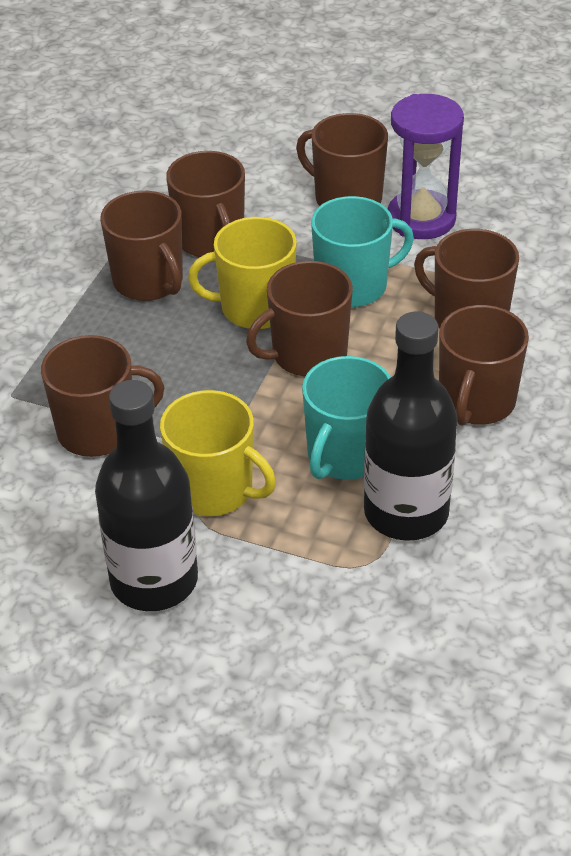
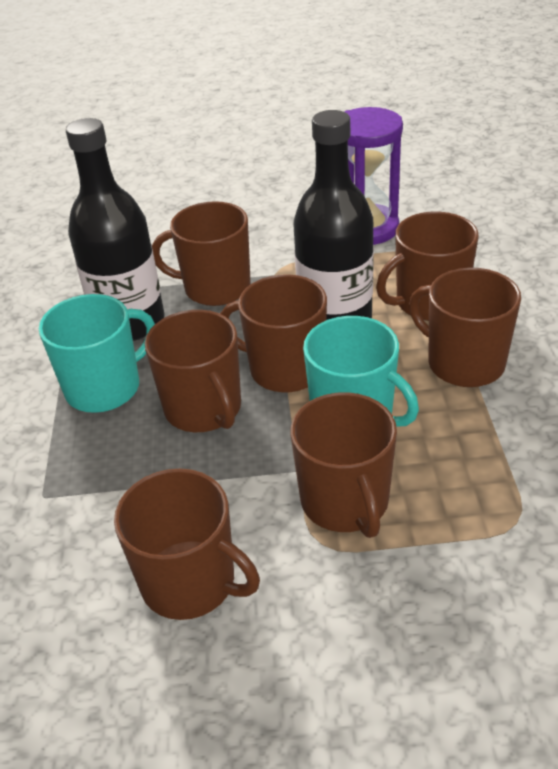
yellow mug: [160,390,276,516] [188,217,297,329] = 2 -> none = 0

